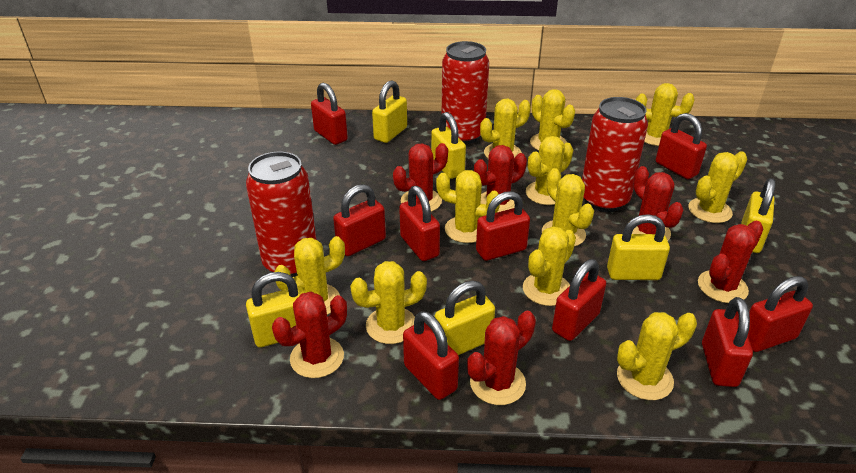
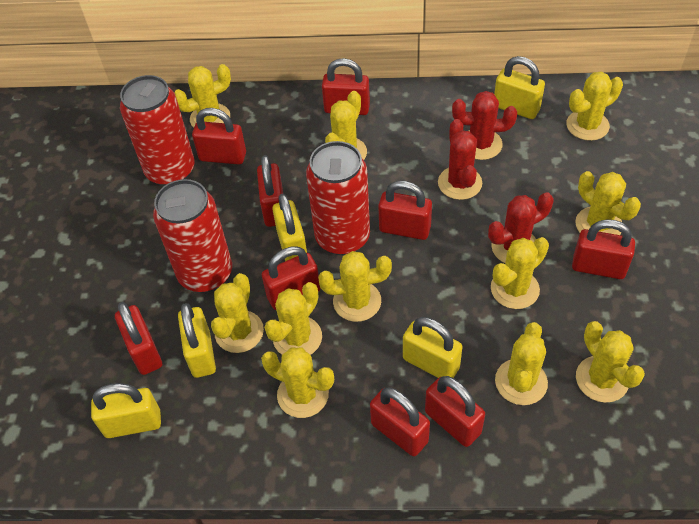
red cactus: [272,292,347,378] [393,143,448,212] [467,311,536,405] [474,145,527,212] [629,166,683,241] [698,221,763,303] = 6 -> [438,119,482,200] [452,91,517,160] [488,192,553,263] = 3
yellow padlock: [246,272,305,348] [372,80,407,143] [431,112,466,179] [435,281,495,355] [607,214,670,280] [741,178,775,253] = 6 -> [91,383,161,438] [178,303,216,378] [272,194,307,261] [403,317,462,378] [494,56,545,119] = 5

